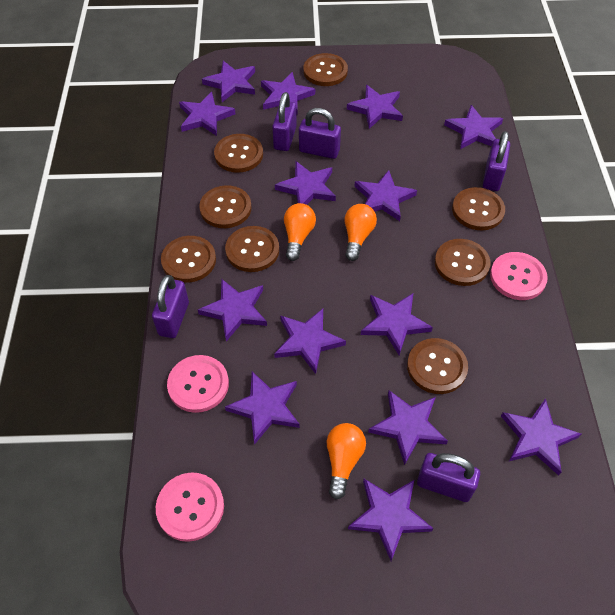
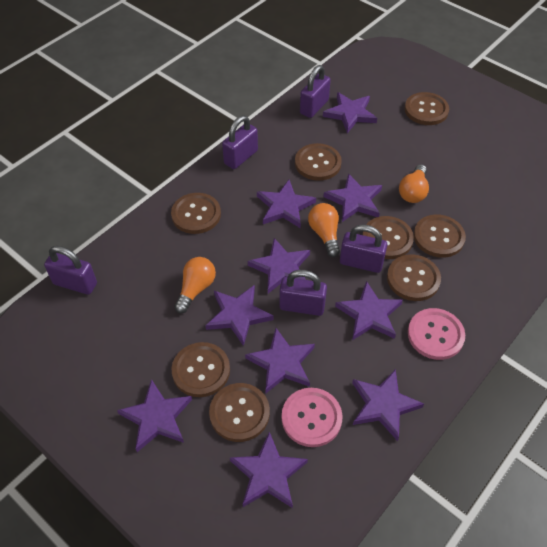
pink button: [156,472,224,542] [167,355,229,413] [490,252,548,300] = 3 -> [282,388,342,447] [408,308,465,360] = 2
purple star: [179,92,235,136] [198,279,267,341] [202,61,255,102] [225,371,300,445] [261,72,315,115] [274,309,346,374] [275,161,336,205] [347,85,403,129] [348,479,434,561] [354,170,417,221] [361,294,433,355] [368,390,448,465] [444,105,503,149] [501,398,581,476] = 14 -> [117,379,192,452] [205,285,274,346] [230,432,308,508] [245,328,315,393] [248,238,310,293] [257,180,316,229] [323,92,377,133] [324,173,382,222] [335,281,403,340] [352,369,424,441] = 10

